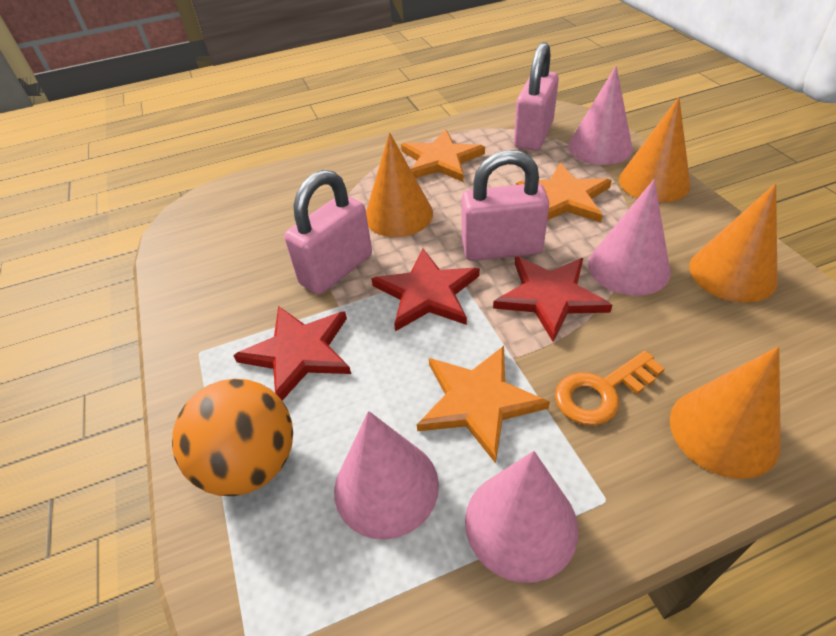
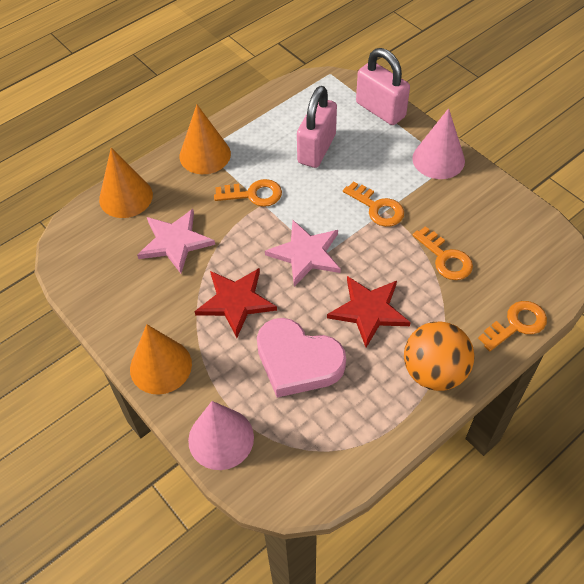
orange cone: [366,132,433,237] [619,97,690,203] [670,346,781,479] [689,183,778,303] = 4 -> [99,148,153,218] [130,324,192,395] [179,105,231,174] = 3
orange key: [555,351,665,426] = 1 -> [214,179,282,207] [343,181,404,227] [413,226,473,280] [478,301,547,351] = 4
orange star: [401,130,485,182] [417,346,550,464] [516,163,612,223] = 3 -> none = 0
pink cone: [334,411,439,540] [465,451,578,583] [568,66,633,165] [588,179,671,296] = 4 -> [188,401,254,470] [412,108,465,179] = 2
pink heart: none = 0 -> [257,318,346,398] = 1
pink padlock: [284,170,372,295] [461,150,549,261] [514,42,559,151] = 3 -> [297,86,337,168] [356,48,410,125] = 2
pink star: none = 0 -> [137,209,215,274] [265,220,341,286] = 2
red star: [233,306,351,401] [371,248,480,331] [493,256,612,342] = 3 -> [194,268,277,338] [327,276,411,347] = 2

